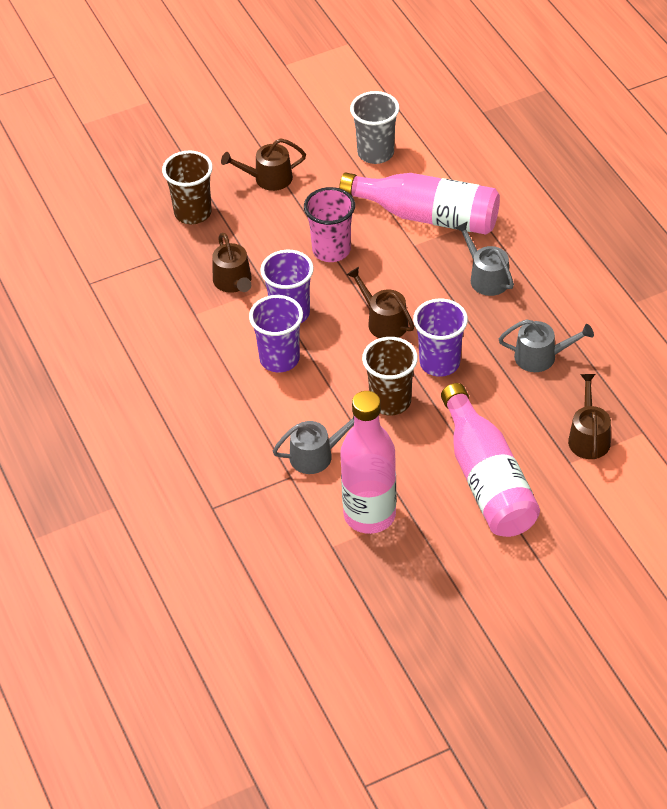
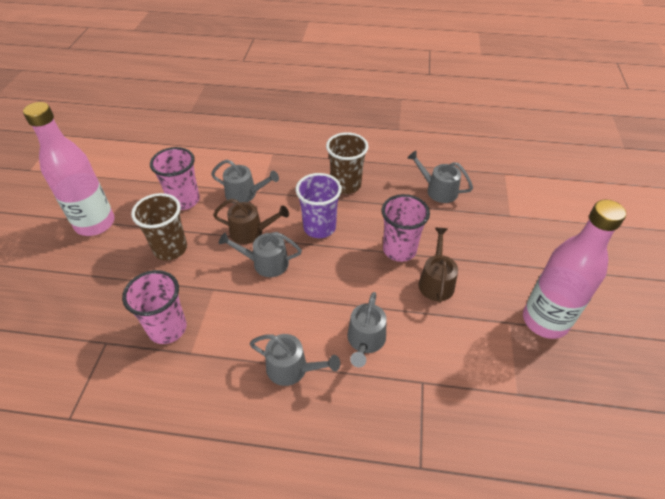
brown watering can: [212,233,252,293] [221,138,306,191] [347,267,414,338] [568,374,611,459] = 4 -> [213,199,289,244] [418,228,458,302] = 2
grey cup: [350,91,400,164] = 1 -> none = 0
grey watering can: [273,414,354,474] [455,221,514,296] [499,319,594,372] = 3 -> [211,159,279,204] [219,232,302,277] [250,334,340,386] [347,292,386,367] [407,151,473,203] = 5
pink bottle: [339,172,500,234] [340,391,396,534] [441,383,540,537] = 3 -> [23,102,114,236] [523,200,626,339] = 2
pink cup: [304,187,355,262] = 1 -> [122,270,187,344] [150,147,200,210] [382,194,430,262] = 3
purple cup: [249,295,303,372] [260,250,314,324] [413,298,468,377] = 3 -> [296,173,342,238] = 1

